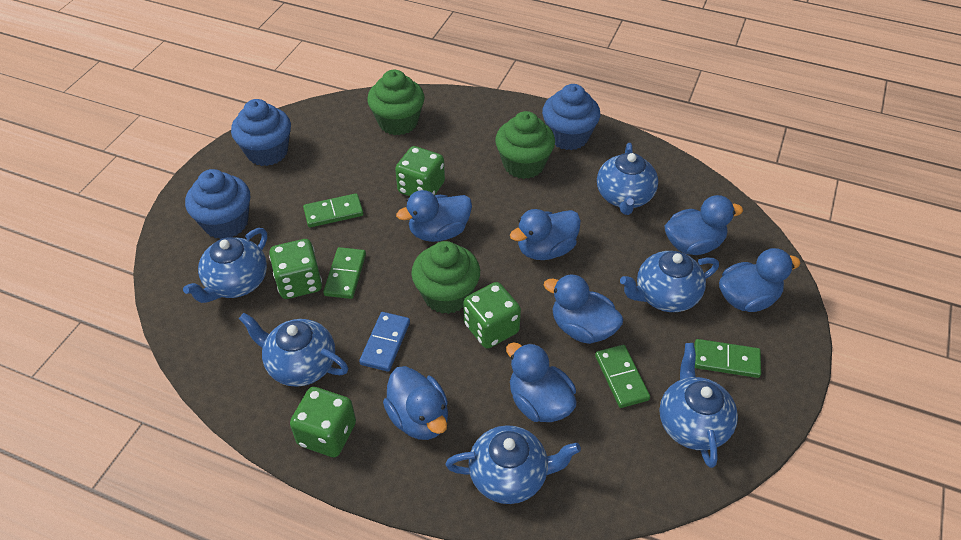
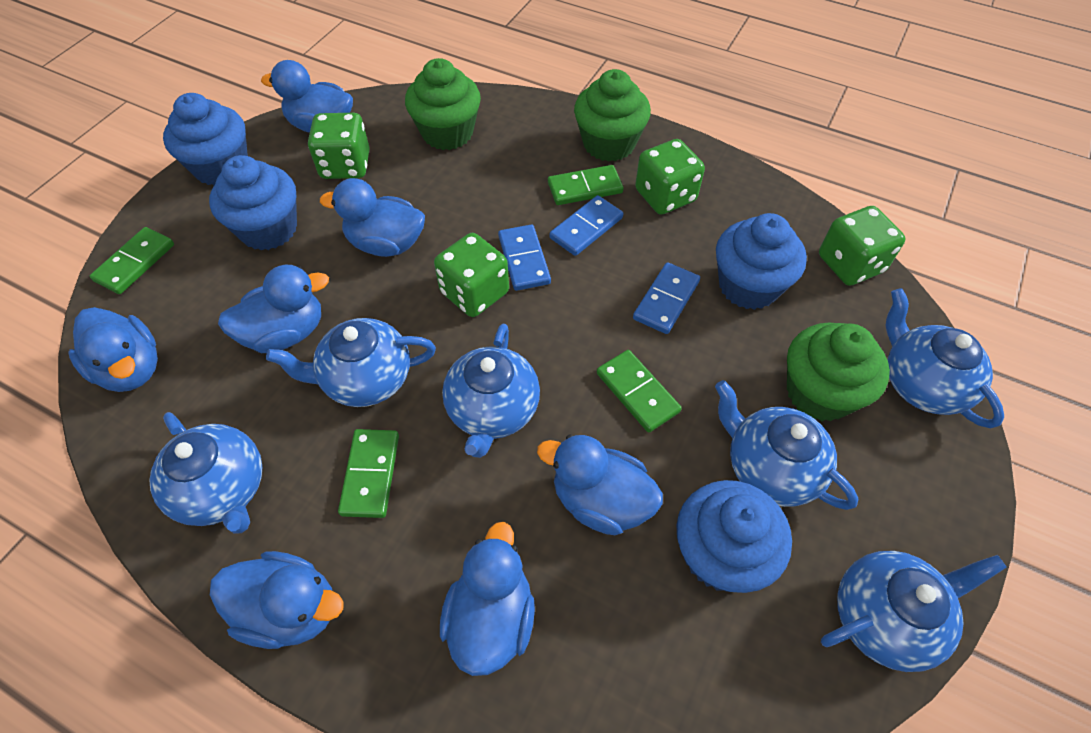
blue cupcake: [185,169,250,239] [231,99,291,166] [542,84,600,150] = 3 -> [163,93,248,185] [209,155,297,250] [677,480,792,593] [716,213,807,310] = 4
blue domino: [359,312,410,372] = 1 -> [498,225,551,291] [550,195,623,256] [633,262,700,334] = 3

